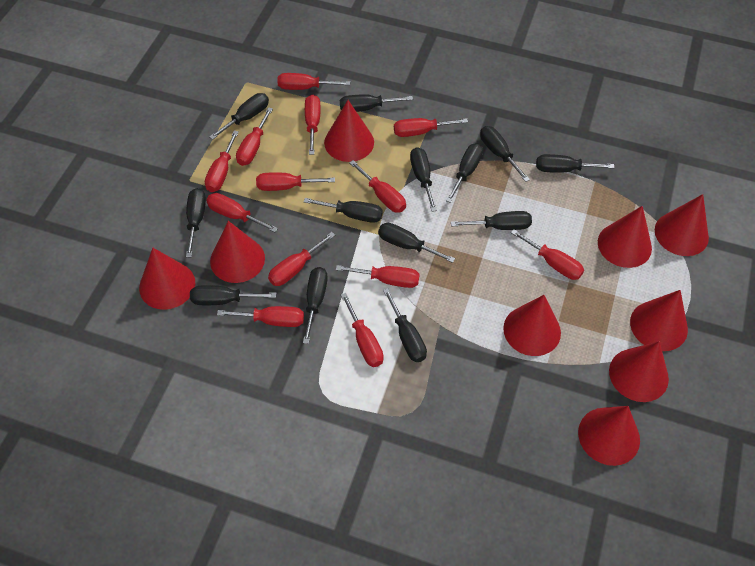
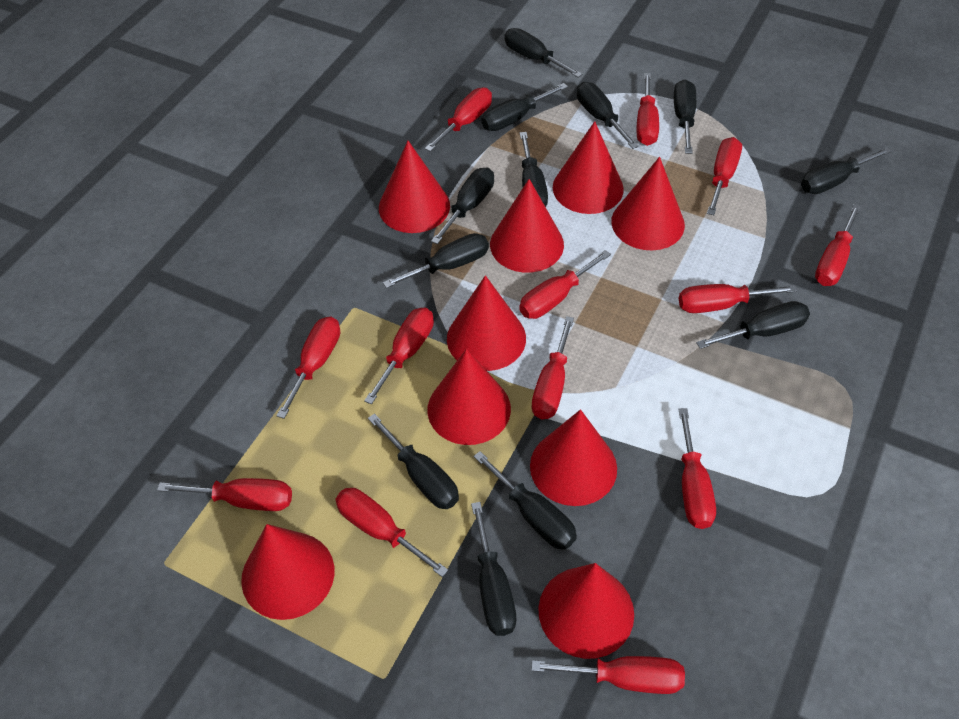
black screwdriver: [186,188,206,257] [190,285,276,305] [209,93,269,140] [303,267,328,344] [304,198,383,223] [340,94,413,112] [378,223,455,263] [383,288,427,362] [410,147,437,212] [446,143,483,203] [451,211,532,230] [480,126,530,182] [536,154,614,173] = 13 -> [368,413,459,509] [383,233,489,288] [431,167,494,244] [471,502,516,636] [474,451,577,550] [481,83,568,131] [505,28,583,78] [520,132,548,207] [577,82,639,149] [674,80,696,154] [696,301,810,349] [801,147,892,194] = 12

